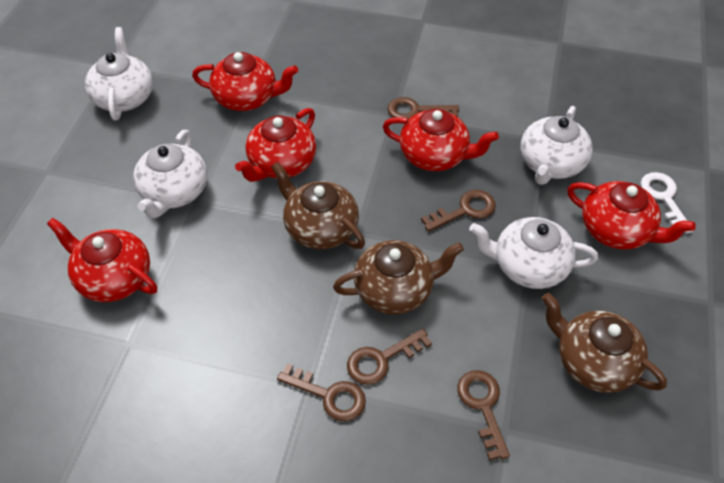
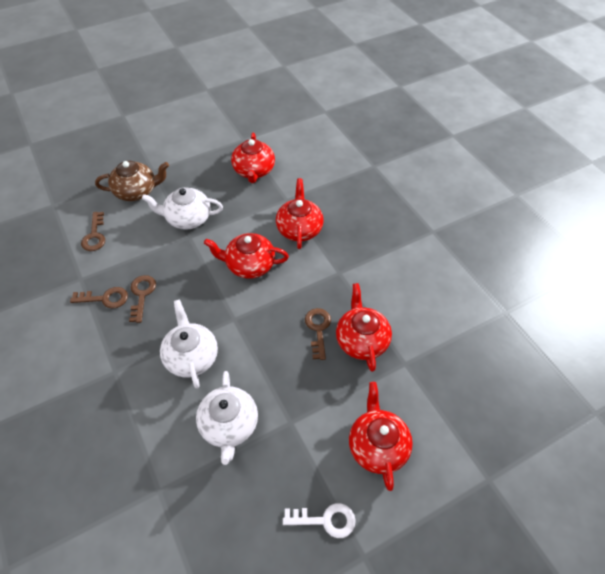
brown key: [277,363,366,421] [347,329,432,385] [387,97,459,119] [421,190,496,231] [457,370,510,460] = 5 -> [70,287,128,308] [81,212,105,251] [129,275,156,323] [305,308,331,360] = 4
brown teapot: [271,162,365,249] [333,240,464,315] [542,293,667,393] = 3 -> [95,161,169,201] = 1
white teapot: [85,27,153,120] [133,130,207,219] [469,217,598,289] [521,106,593,185] = 4 -> [142,187,223,230] [160,300,218,389] [196,371,258,465] = 3

